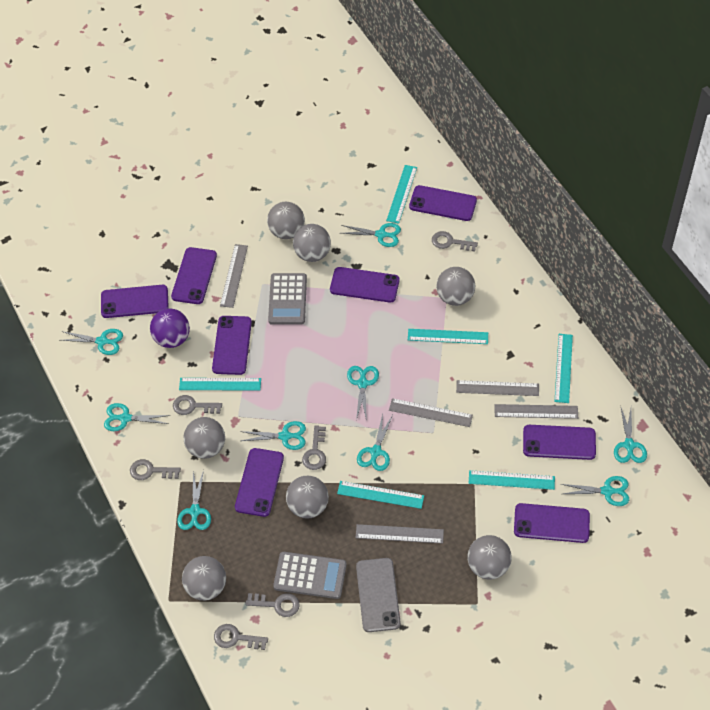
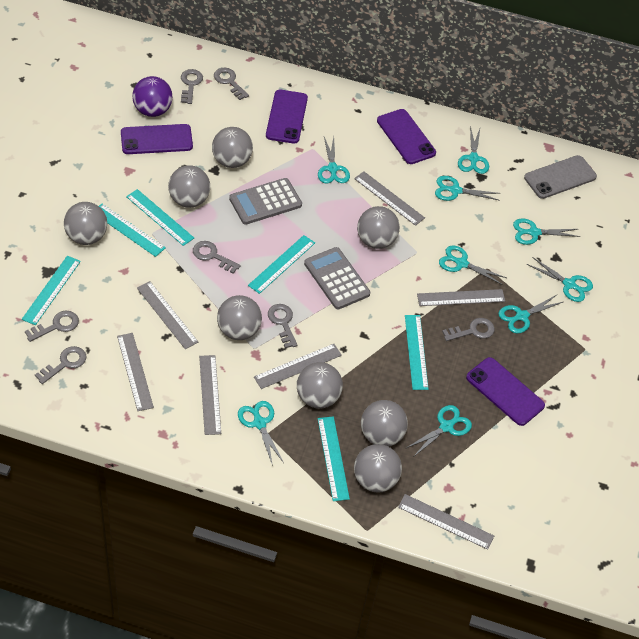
grey ball: [182,556,226,601] [184,417,225,459] [267,202,305,239] [286,476,329,519] [293,224,331,262] [436,267,475,306] [467,535,512,579] = 7 -> [64,202,107,245] [168,165,210,208] [212,127,253,168] [217,295,262,340] [297,362,343,409] [354,444,402,493] [357,206,400,249] [361,400,408,447] = 8
grey key: [130,459,181,480] [173,395,222,415] [214,624,268,650] [245,593,300,617] [302,425,326,470] [432,231,478,252] = 6 -> [25,311,79,342] [35,346,87,384] [181,69,203,104] [193,241,241,274] [214,68,249,100] [268,304,298,348] [442,318,495,341] = 7
grey ruler: [220,244,248,308] [356,524,444,544] [389,398,473,427] [456,380,539,396] [494,404,578,419] = 5 -> [117,333,154,411] [137,281,198,349] [199,355,221,435] [254,344,342,389] [354,171,425,226] [398,494,494,550] [417,289,505,306] = 7
purple phone: [101,285,169,318] [171,247,217,304] [212,316,252,375] [235,448,284,517] [330,267,400,303] [409,185,477,221] [514,503,590,543] [523,425,596,460] = 8 -> [121,124,193,154] [266,90,308,144] [377,109,436,164] [466,357,545,426] = 4

